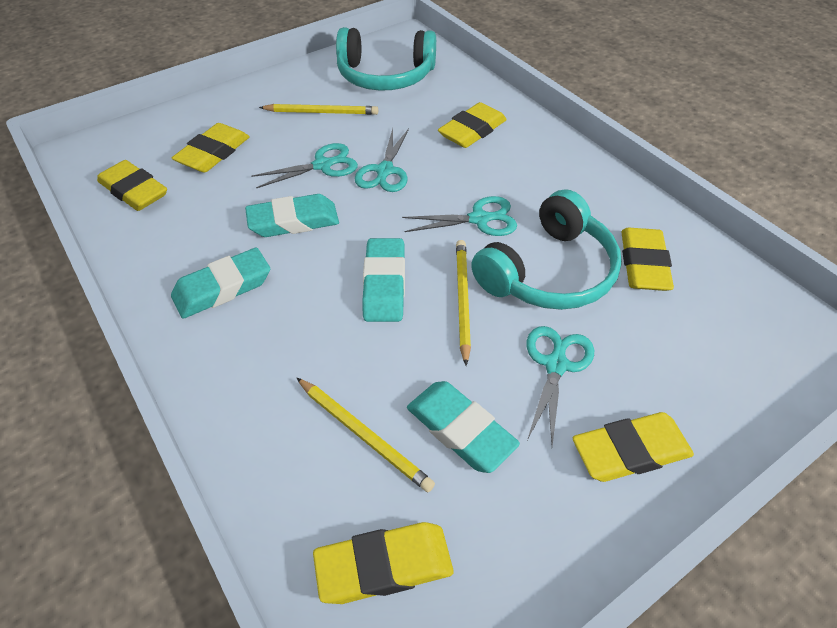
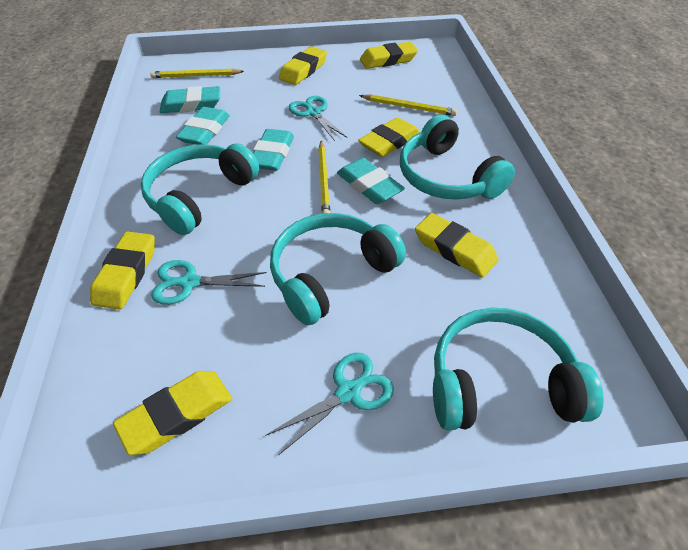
turquoise headphones: [336,27,436,91] [471,189,622,310] = 2 -> [141,144,259,235] [270,213,406,326] [400,115,515,200] [433,308,604,430] = 4
turquoise scissors: [251,143,358,188] [355,128,409,192] [402,196,517,236] [527,326,594,446] = 4 -> [151,260,266,305] [265,353,394,456] [289,96,347,141] = 3

